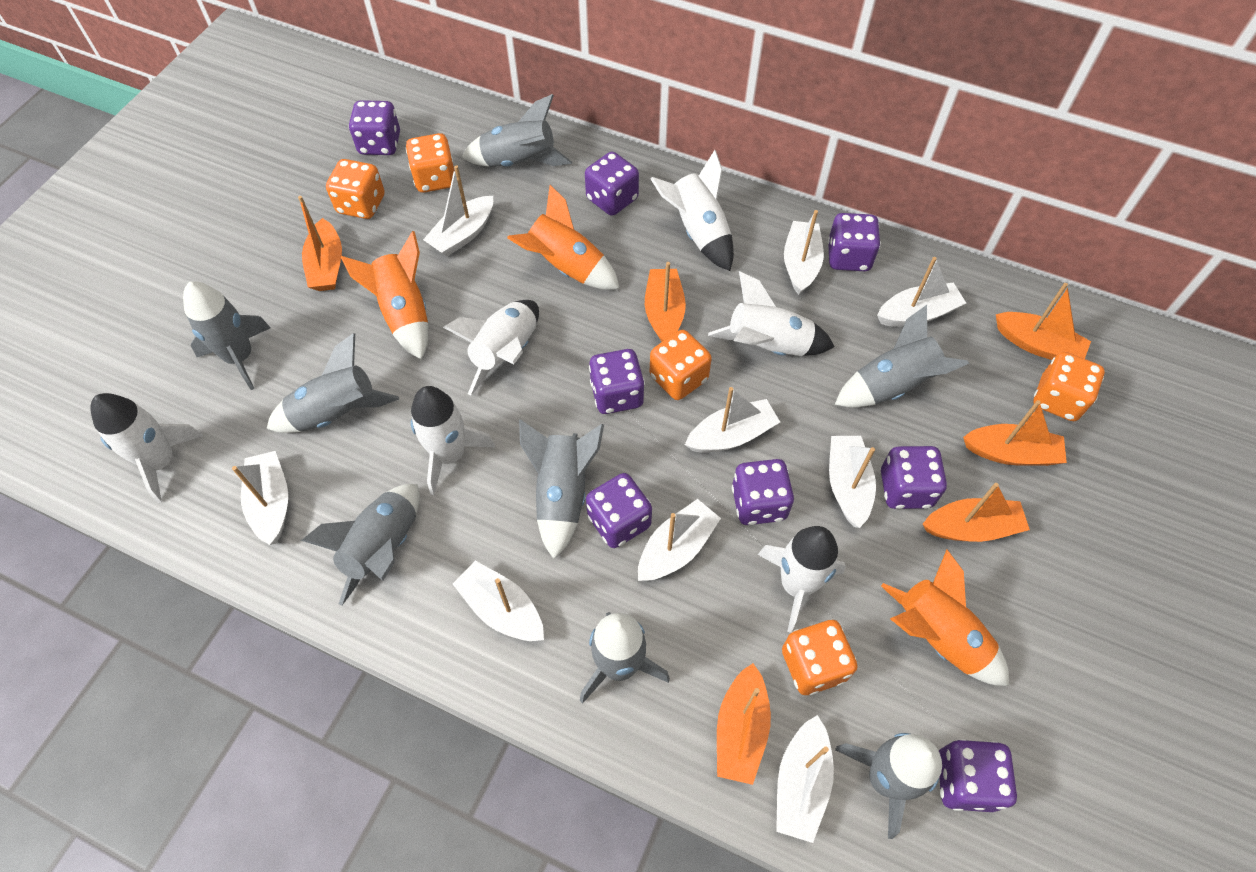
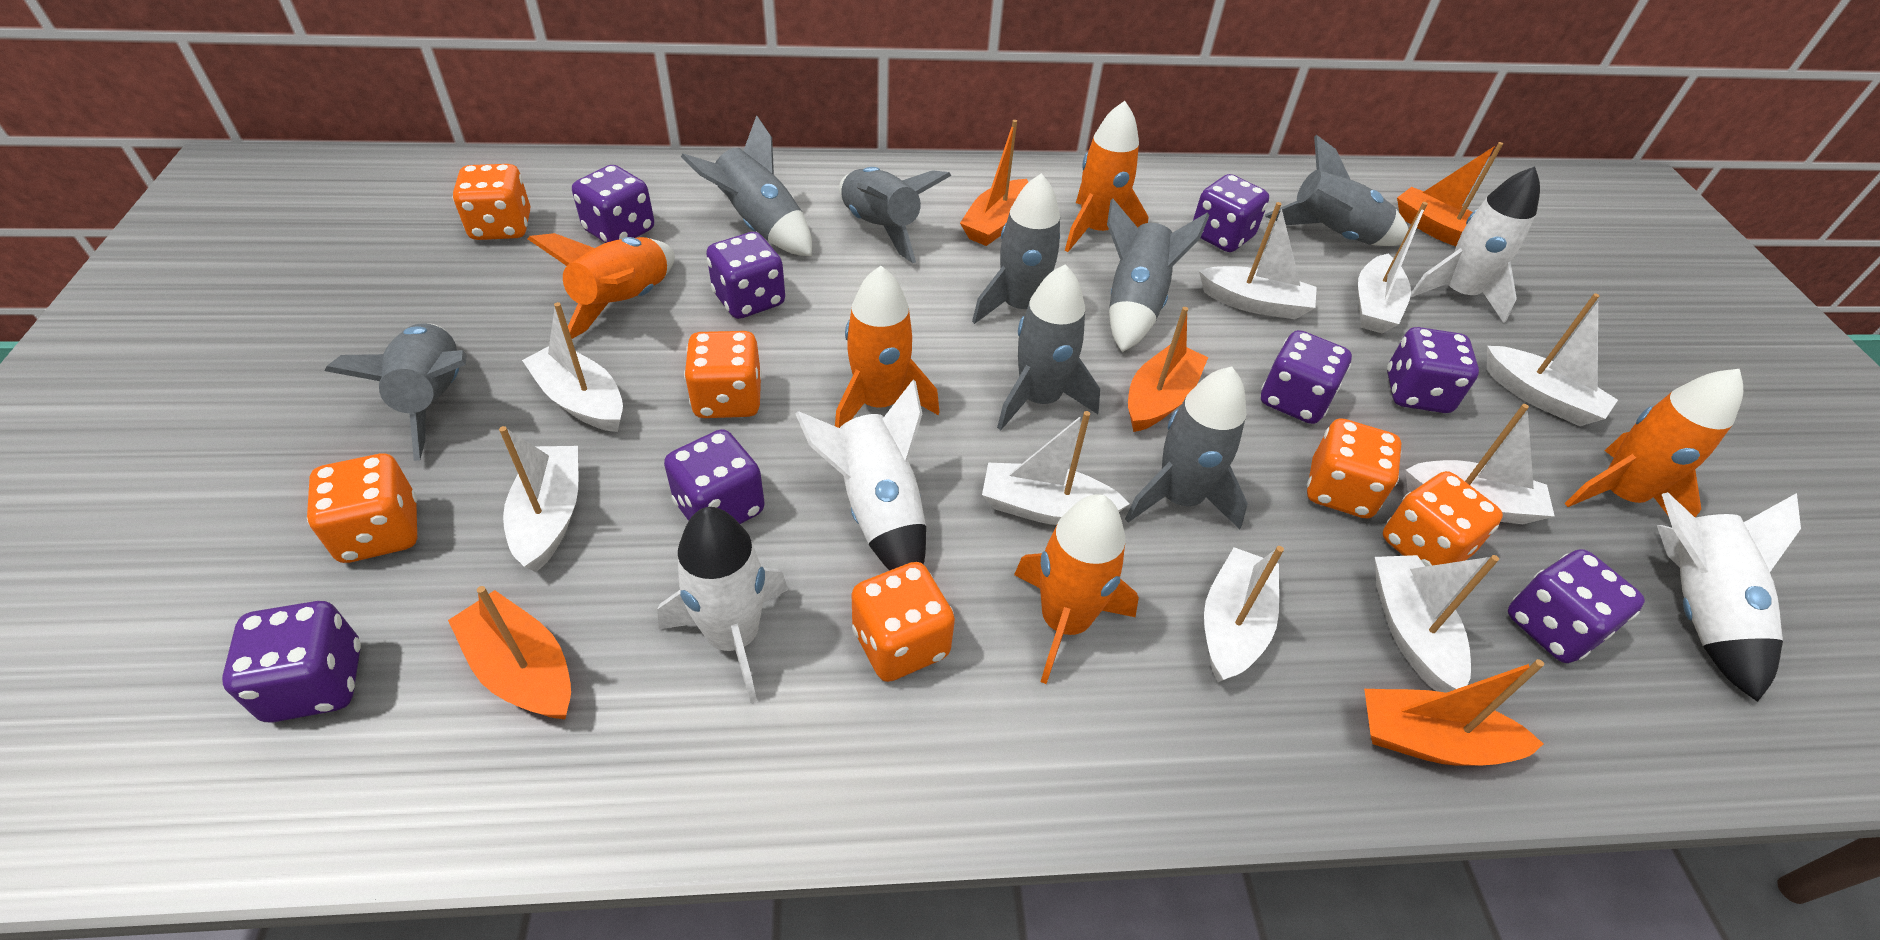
orange boat: [298,196,342,291] [645,262,686,342] [717,663,771,785] [923,483,1030,542] [963,400,1067,466] [996,283,1091,360] = 6 -> [448,586,571,719] [960,120,1028,246] [1128,307,1208,432] [1364,659,1544,766] [1397,142,1503,246] = 5
orange dice: [326,159,384,219] [406,133,455,193] [650,330,712,400] [782,620,858,695] [1034,352,1105,421] = 5 -> [307,454,417,563] [453,164,530,240] [684,331,762,418] [851,562,955,682] [1307,418,1402,518] [1383,471,1503,567] = 6
orange rocket: [341,231,428,360] [507,185,620,290] [881,550,1009,686] = 3 -> [528,233,675,339] [835,266,939,428] [1014,494,1139,684] [1065,101,1148,252] [1564,369,1743,517] = 5
white rocket: [90,393,203,503] [411,386,495,495] [443,300,539,396] [650,150,734,271] [708,271,834,356] [758,526,846,633] = 6 -> [657,507,788,703] [795,380,926,571] [1411,167,1540,323] [1657,492,1801,702] = 4

